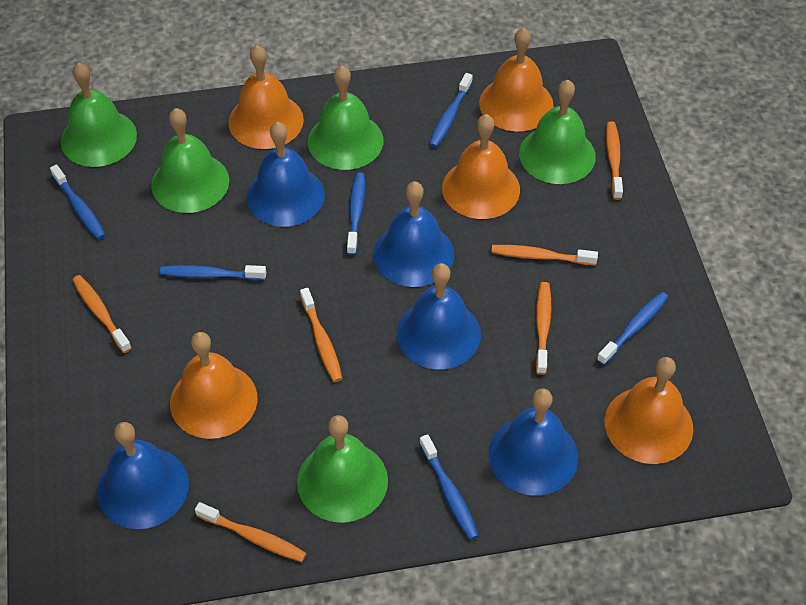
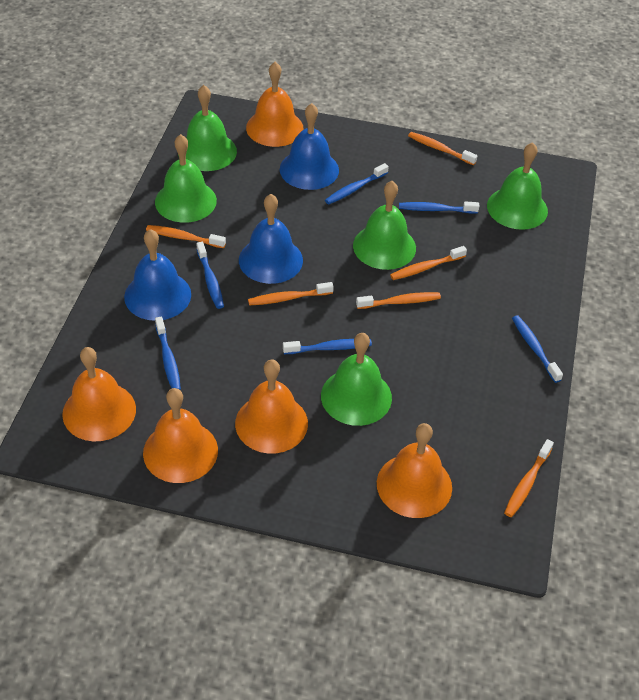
blue bell: [97,422,189,529] [246,122,325,227] [374,181,454,287] [397,263,481,370] [489,388,578,496] = 5 -> [124,229,191,321] [239,194,303,284] [280,103,339,190] = 3

